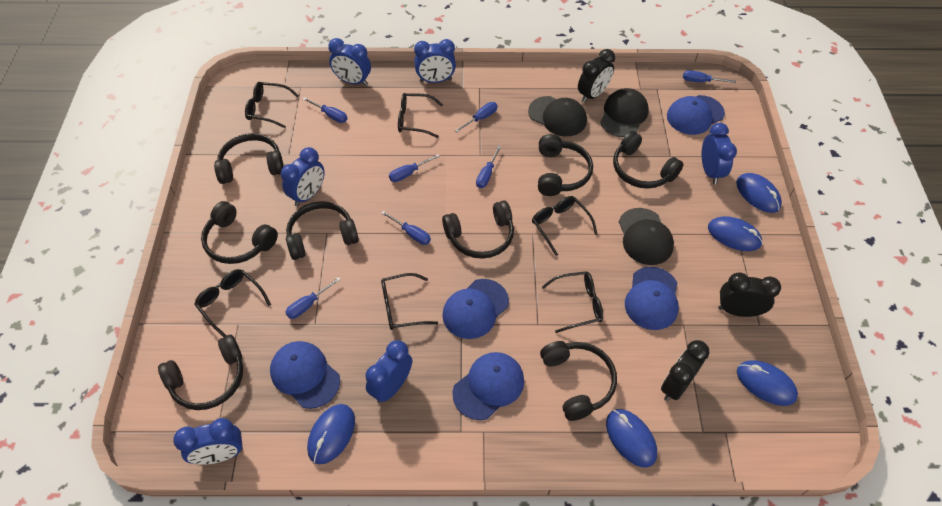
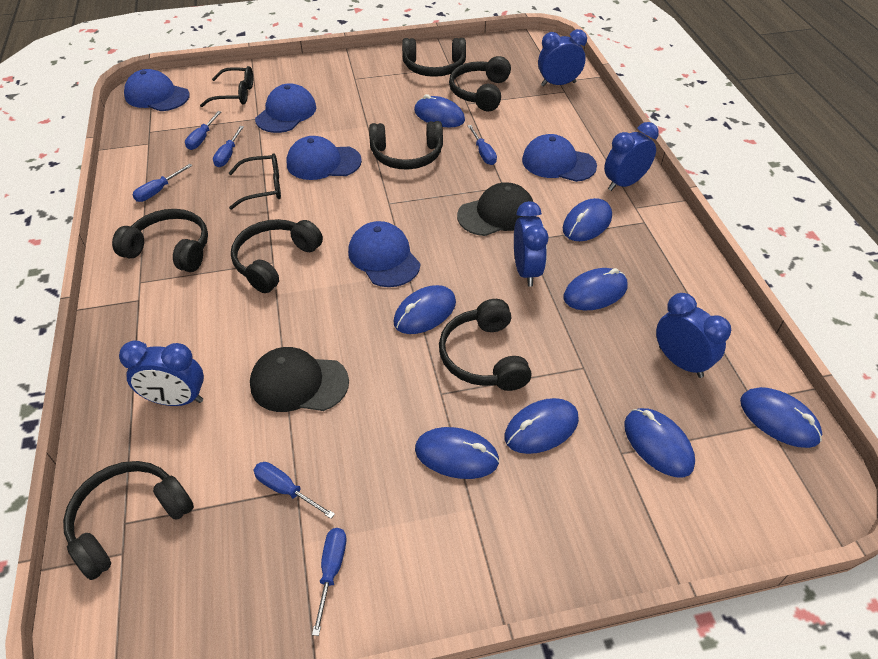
black cap: [528,96,587,136] [600,88,649,137] [619,208,674,265] = 3 -> [250,347,349,412] [457,182,533,236] = 2
black clock: [578,49,615,103] [661,340,710,401] [718,273,781,317] = 3 -> none = 0
black glasses: [194,269,271,337] [245,82,299,128] [381,273,438,330] [398,93,443,138] [532,196,598,256] [542,271,603,333] = 6 -> [200,66,253,107] [229,153,281,210] = 2
black headphones: [158,335,243,410] [201,201,278,264] [214,133,284,184] [286,201,359,260] [442,201,514,259] [538,134,593,196] [540,341,617,421] [613,131,684,189] = 8 -> [63,461,194,580] [112,209,208,272] [231,219,323,293] [369,121,443,170] [402,38,466,77] [439,299,532,391] [449,56,511,111] = 7
blue clock: [173,418,243,465] [281,147,325,206] [328,38,371,86] [366,340,412,403] [414,39,456,83] [702,123,737,184] = 6 -> [119,341,204,406] [514,201,548,287] [538,29,587,87] [604,122,658,191] [656,293,731,378] = 5
blue mouse: [307,404,355,464] [606,409,657,467] [708,216,763,251] [736,173,782,213] [737,360,798,406] = 5 -> [393,285,456,334] [414,94,465,128] [415,427,500,479] [505,398,579,454] [563,198,612,241] [563,268,628,310] [624,408,695,478] [740,387,822,448] = 8
blue screwdriver: [285,277,341,319] [303,97,347,123] [381,211,431,245] [389,154,440,182] [455,102,498,132] [476,145,502,188] [683,70,736,83] = 7 -> [133,164,192,202] [185,111,221,150] [213,126,244,167] [254,462,335,519] [312,528,346,636] [468,125,497,165] = 6

